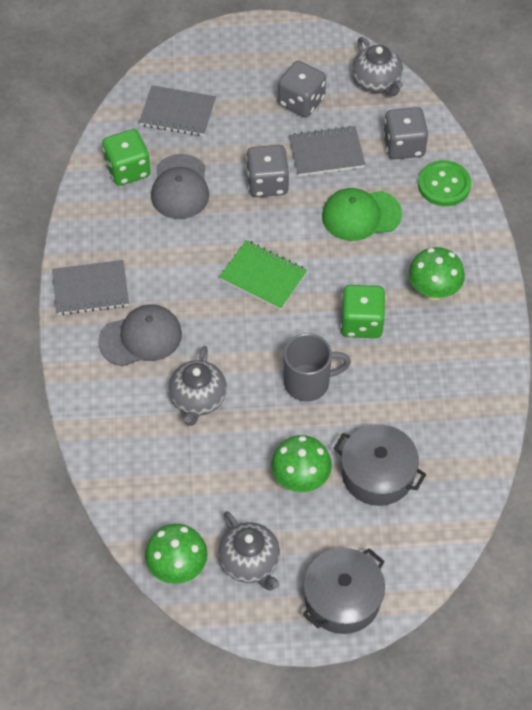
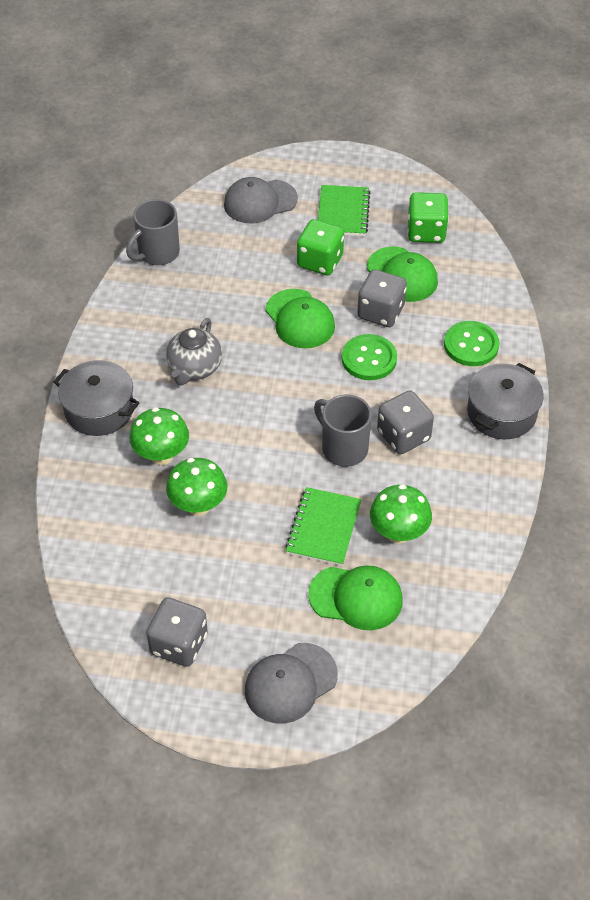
green button: [418,160,471,206] = 1 -> [342,334,397,380] [444,321,499,366] = 2
green cap: [322,188,402,241] = 1 -> [266,289,335,348] [308,565,403,630] [367,247,438,302] = 3
green notebook: [219,240,307,310] = 1 -> [285,487,361,566] [318,185,370,236] = 2
grey mug: [284,333,351,402] = 1 -> [126,199,180,265] [314,394,372,467] = 2
grey notebook: [52,260,129,315] [139,85,216,136] [289,125,365,176] = 3 -> none = 0
grey teapot: [169,346,227,426] [218,511,280,590] [352,37,403,96] = 3 -> [166,318,222,386] = 1

